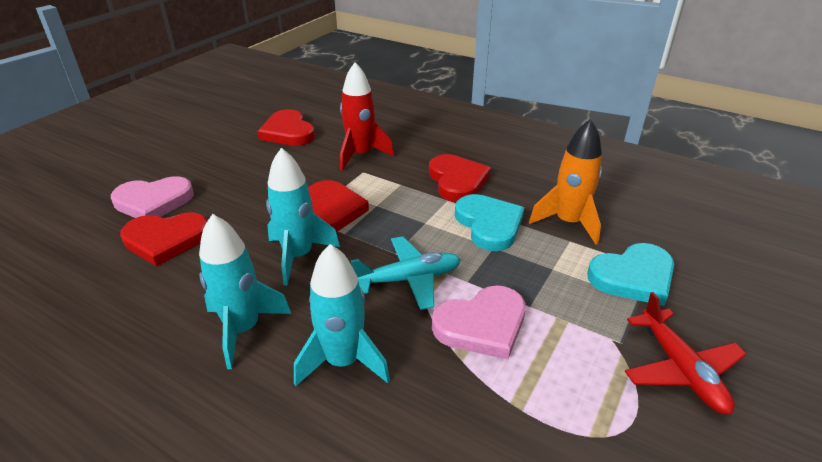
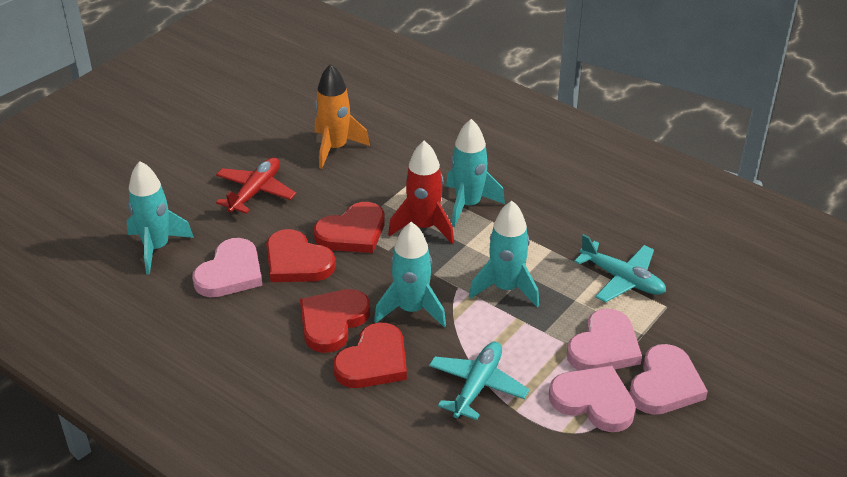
pink heart: [111,176,194,218] [432,285,526,360] = 2 -> [193,238,262,297] [549,366,636,432] [567,309,642,370] [629,344,708,415] = 4
turquoise heart: [455,194,524,251] [587,243,674,306] = 2 -> none = 0
turquoise plane: [350,236,461,310] = 1 -> [429,342,529,420] [574,234,666,303] = 2
turquoise rocket: [199,214,291,369] [266,148,340,286] [294,244,390,386] = 3 -> [127,161,194,274] [374,222,446,327] [446,119,505,227] [469,201,539,307] = 4

